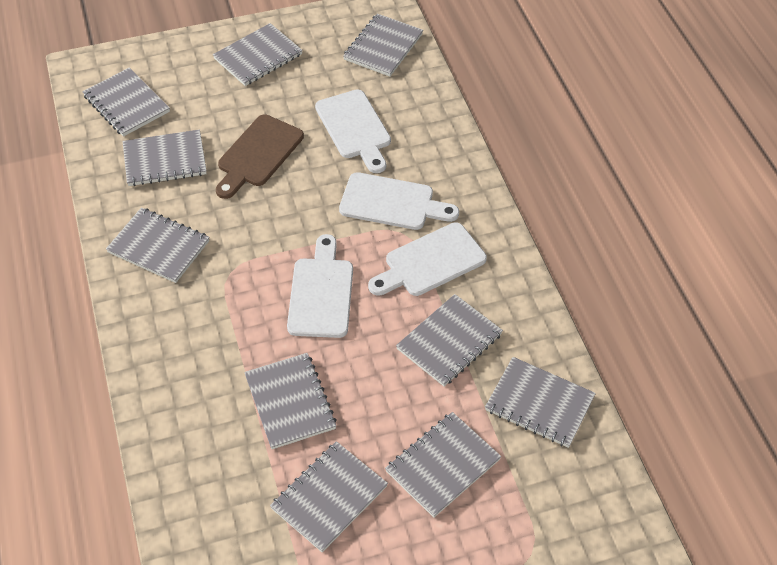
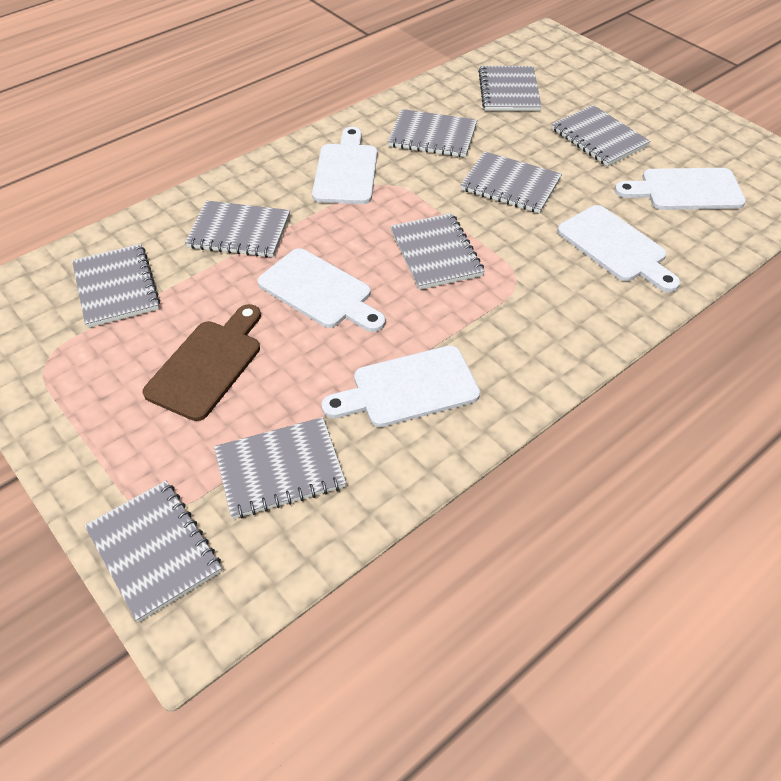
grey notebook: [83,67,170,137] [106,207,210,283] [123,130,207,186] [213,23,303,86] [244,353,337,449] [270,441,388,552] [343,14,423,77] [385,412,501,518] [396,294,503,386] [485,357,596,448] = 10 -> [72,244,160,328] [84,481,222,622] [185,201,290,258] [214,417,346,519] [388,109,477,157] [390,213,484,290] [461,151,562,213] [478,66,542,111] [552,105,650,166] = 9
white cutting board: [287,234,353,338] [315,89,391,173] [339,172,459,230] [368,222,487,296] = 4 -> [257,248,385,332] [312,127,377,204] [321,345,480,427] [557,205,680,292] [615,168,746,210] = 5

